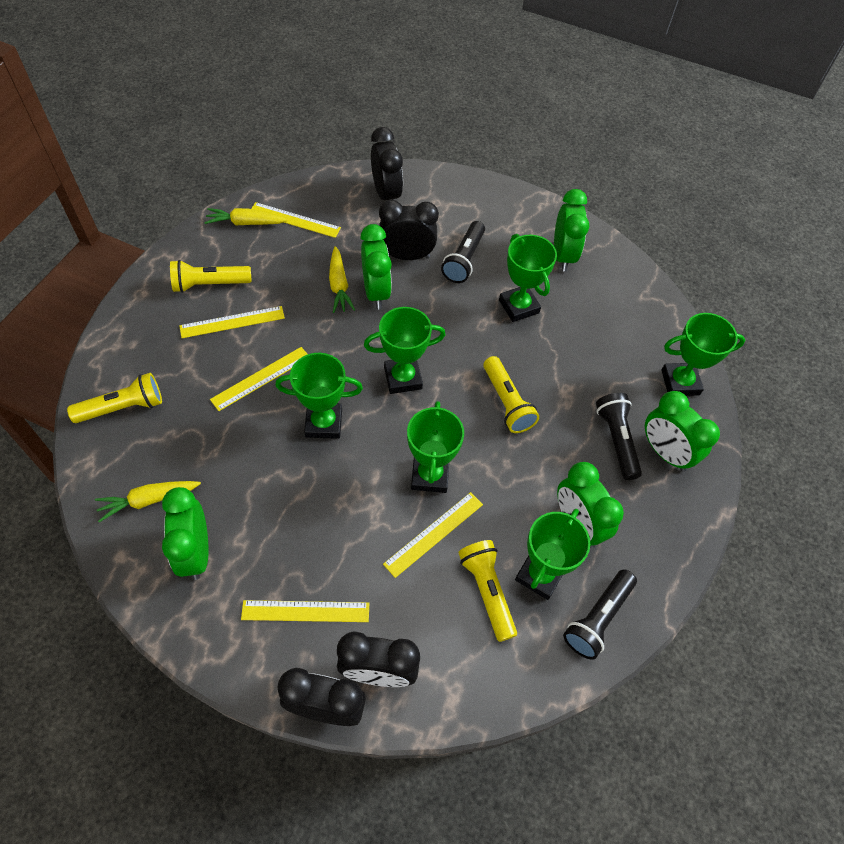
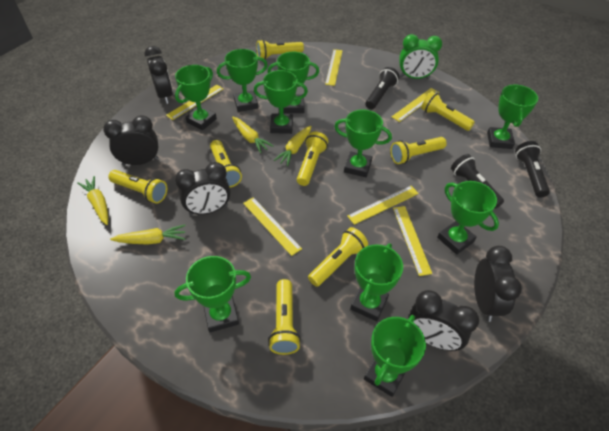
black clock: [277,668,366,726] [337,631,420,687] [371,127,403,200] [379,200,439,260] = 4 -> [103,115,159,166] [144,46,173,104] [175,162,230,216] [408,290,479,351] [474,246,522,322] = 5
green clock: [162,487,209,580] [360,224,392,309] [554,189,589,272] [557,462,624,548] [645,391,720,472] = 5 -> [399,34,442,79] = 1
green trophy: [275,353,363,439] [364,307,446,394] [407,401,464,493] [499,234,557,322] [515,509,590,600] [661,313,745,396] = 6 -> [174,256,251,332] [175,65,217,130] [217,49,268,112] [254,70,308,134] [268,52,319,113] [334,110,392,177] [350,243,403,321] [364,315,426,397] [437,181,499,255] [487,84,538,149] = 10
yellow carrot: [95,481,201,522] [204,208,287,225] [329,246,355,313] = 3 -> [77,176,108,225] [110,225,186,245] [232,117,273,153] [274,126,311,166] = 4
yellow flashlight: [67,373,162,423] [170,260,252,293] [458,540,517,642] [483,356,539,433] = 4 -> [108,170,167,204] [210,140,242,187] [256,40,304,59] [268,279,301,355] [297,132,328,186] [308,227,368,287] [390,137,447,164] [421,91,475,131] = 8
yellow ruler: [179,306,285,338] [210,347,307,411] [241,600,369,622] [251,202,341,238] [383,492,483,578] = 5 -> [166,85,223,120] [243,197,302,256] [325,49,343,86] [347,186,419,225] [392,88,439,122] [393,206,432,276] = 6

